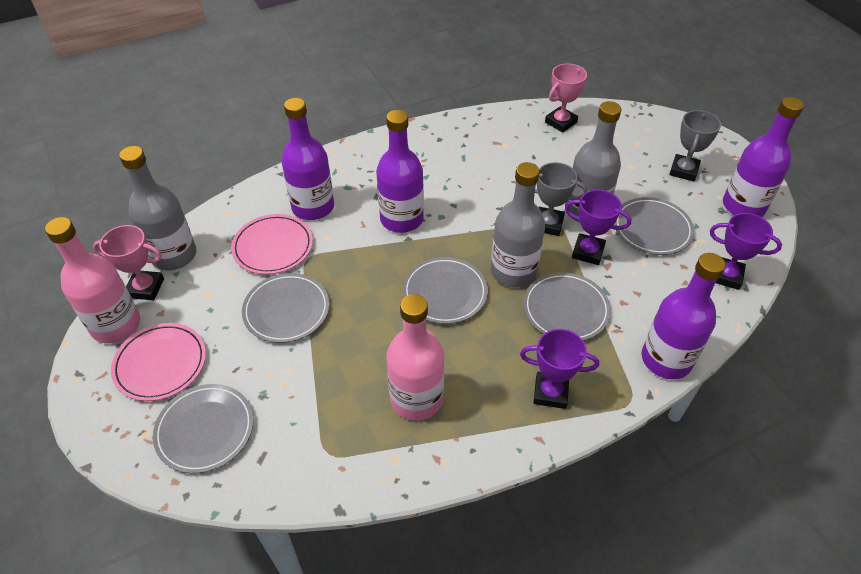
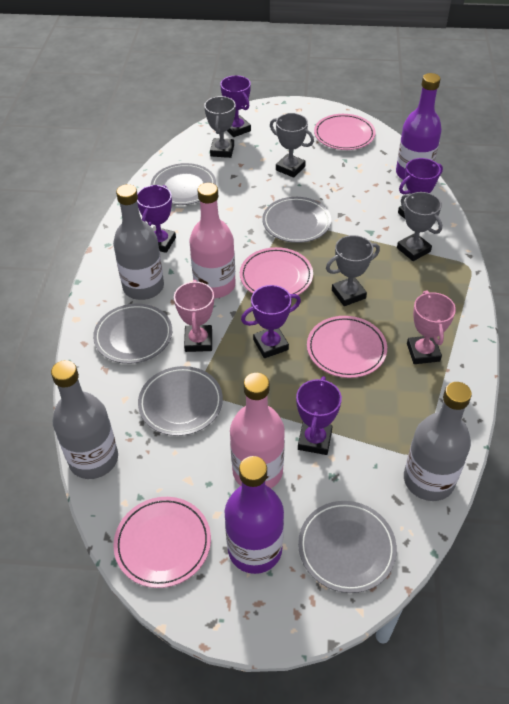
grey trophy: [535,162,587,236] [669,110,721,182] = 2 -> [204,96,236,158] [270,113,314,178] [326,235,380,306] [397,192,442,261] = 4
pink plate: [111,323,206,401] [231,214,313,274] = 2 -> [113,497,211,588] [240,247,313,295] [307,316,387,378] [314,114,376,150] = 4
purple bottle: [281,98,334,220] [376,110,424,233] [642,253,726,379] [723,97,804,217] = 4 -> [225,456,284,574] [396,73,442,180] = 2
purple trophy: [520,329,599,409] [565,190,631,265] [710,213,782,290] = 3 -> [137,185,176,253] [220,76,251,137] [241,285,301,358] [296,376,342,455] [398,158,443,219] = 5

